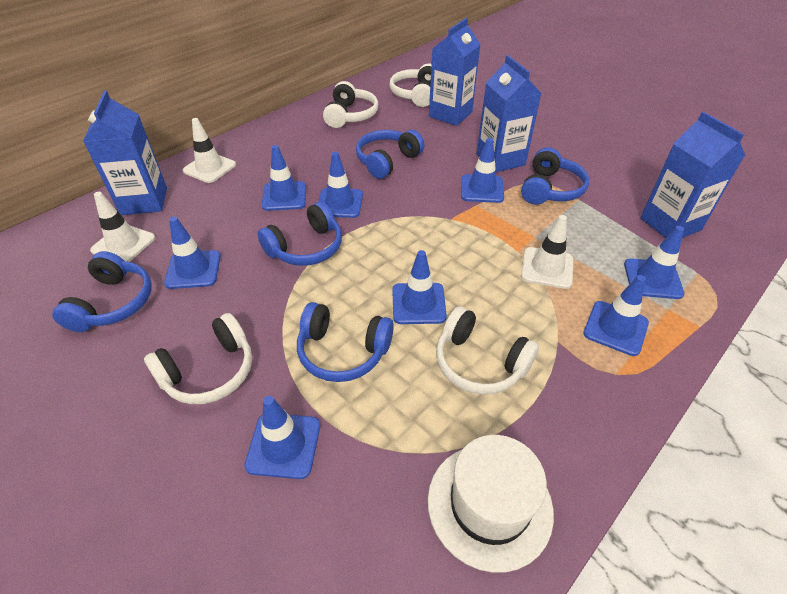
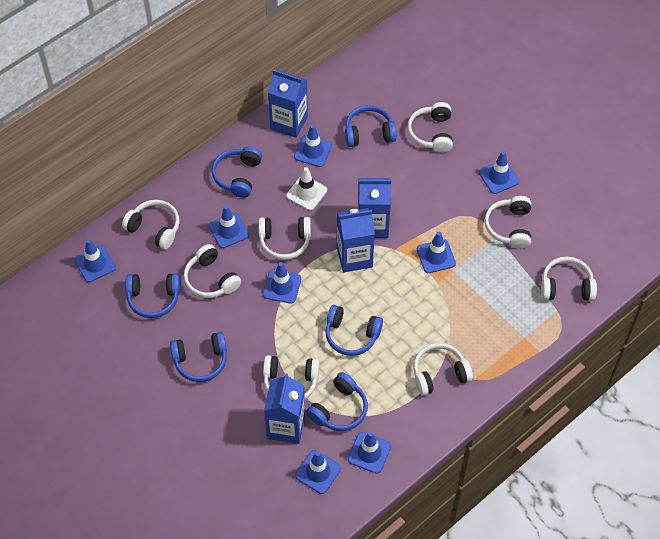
blue headphones: [52,251,152,332] [258,202,342,266] [297,302,394,382] [356,130,425,179] [521,147,589,205] = 5 -> [125,273,180,318] [170,332,227,382] [212,147,262,198] [306,372,368,431] [325,305,383,356] [345,105,397,147] = 6
white hat: [428,435,554,573] = 1 -> none = 0
white headphones: [144,313,252,404] [323,81,378,128] [390,64,432,107] [436,306,539,394] = 4 -> [122,200,180,250] [184,244,241,298] [258,217,311,260] [263,355,320,399] [407,102,453,153] [413,343,473,396] [485,196,531,249] [541,257,597,301] = 8
white traffic cone: [90,192,155,262] [183,118,236,183] [521,215,573,289] = 3 -> [286,167,327,210] = 1

